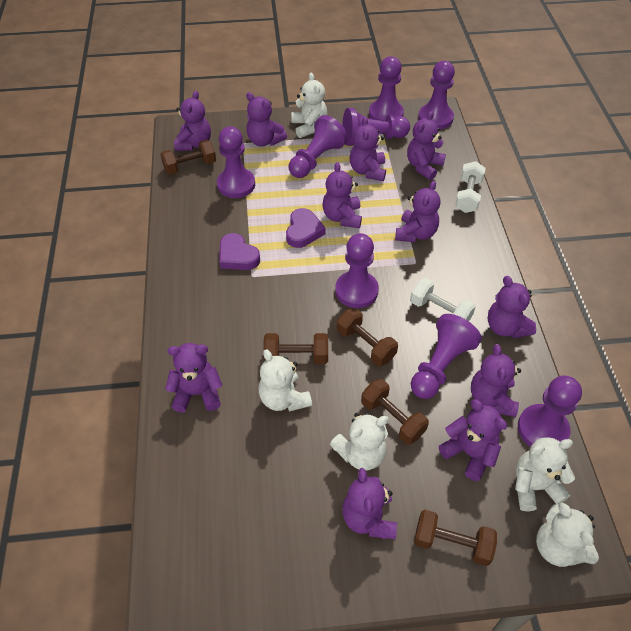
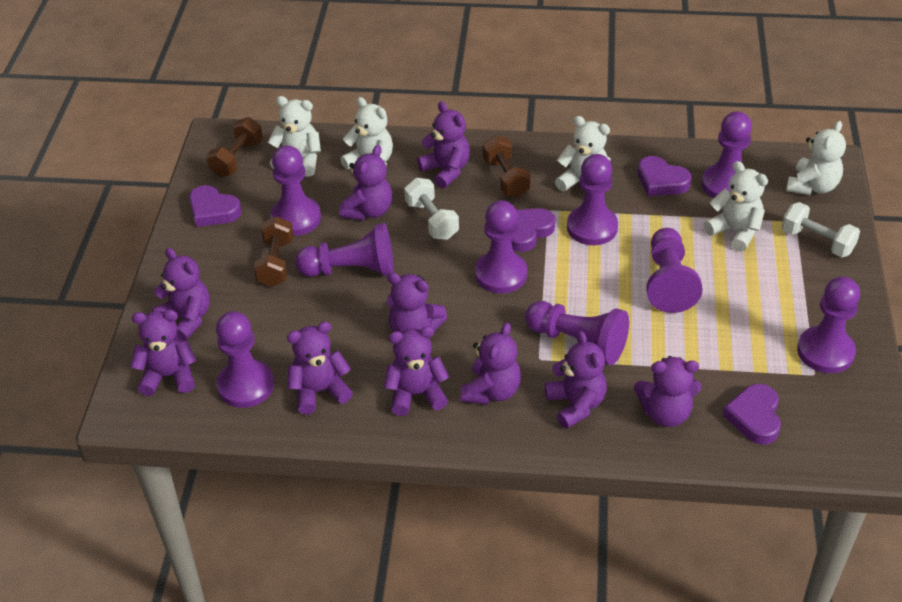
brown dumbbell: [160,140,216,175] [263,333,328,364] [337,308,398,366] [361,379,429,445] [414,510,497,566] = 5 -> [207,117,263,177] [254,216,294,287] [483,135,531,197] = 3
purple heart: [219,233,260,270] [286,208,326,248] = 2 -> [189,185,242,227] [511,208,555,252] [638,156,691,196] [723,384,781,445] = 4
purple pawn: [217,126,255,198] [289,115,348,178] [335,233,379,308] [342,108,410,146] [369,57,404,121] [411,314,482,399] [418,61,455,129] [518,376,582,447] = 8 -> [216,311,274,408] [270,145,321,236] [295,223,394,277] [475,200,527,294] [525,301,629,365] [567,154,618,245] [646,228,703,313] [702,111,752,198] [797,276,860,373] = 9
purple teddy bear: [165,343,222,413] [174,91,211,151] [246,92,287,147] [322,162,362,228] [342,468,397,539] [349,116,386,181] [395,181,440,242] [407,111,446,180] [439,399,507,481] [471,344,521,417] [488,276,536,338] = 11 -> [130,310,196,396] [152,248,210,341] [287,322,353,415] [339,145,392,221] [384,326,449,416] [387,272,447,332] [417,102,470,188] [461,323,521,405] [545,331,607,429] [634,356,701,427] = 10

